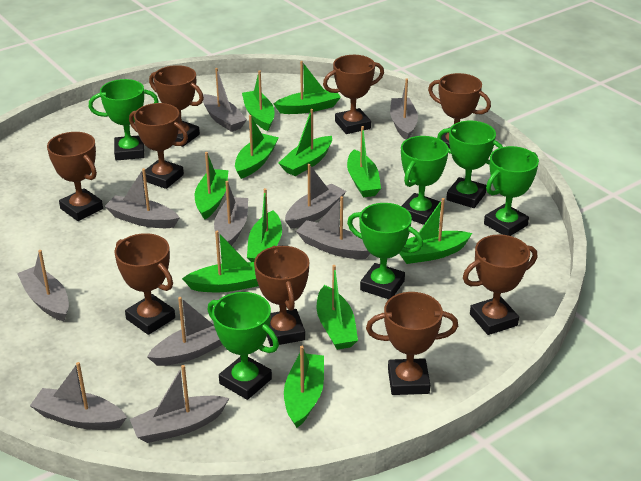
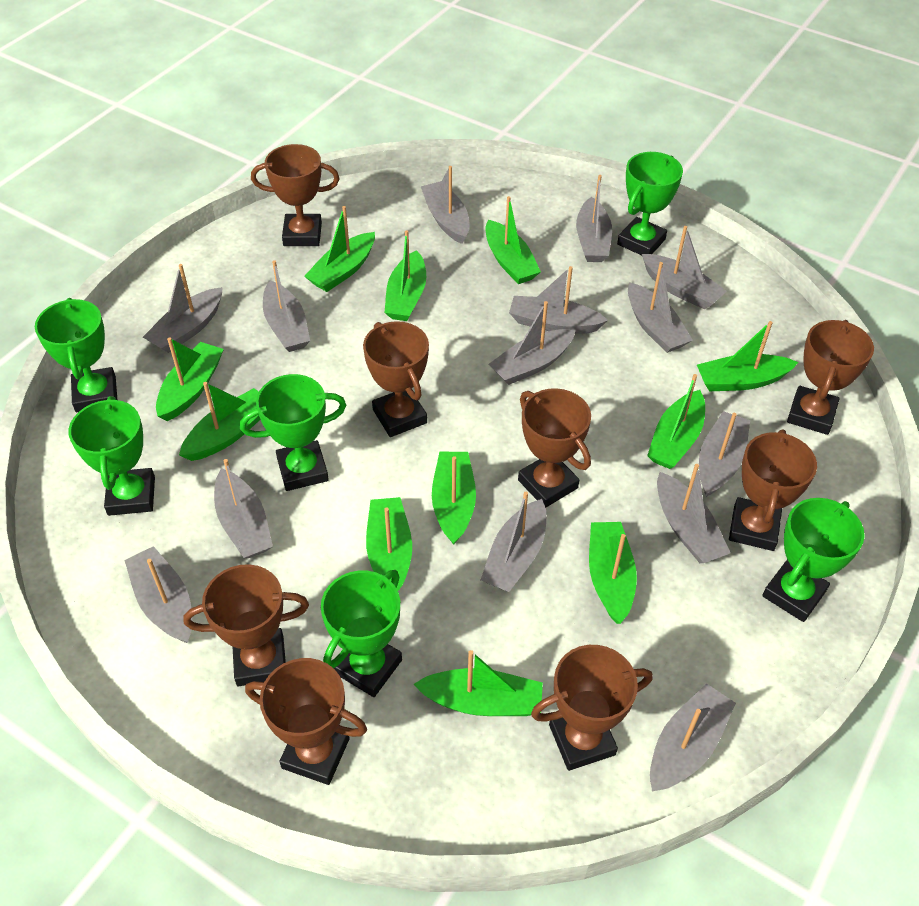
brown trophy: [47,132,103,221] [114,233,175,335] [129,103,188,189] [149,65,204,147] [254,246,309,346] [323,55,384,134] [366,292,458,395] [428,73,491,148] [463,234,537,335] = 9 -> [183,564,309,686] [245,658,367,785] [251,144,339,246] [363,321,429,437] [518,388,591,508] [531,645,653,771] [729,429,817,551] [787,320,874,435] = 8
grey boat: [17,250,69,321] [30,362,127,430] [104,168,180,228] [130,365,229,443] [147,297,222,366] [203,68,247,132] [214,181,248,246] [285,164,346,229] [296,196,371,259] [390,78,418,140] = 10 -> [124,546,192,643] [143,264,223,353] [214,459,273,558] [263,260,310,352] [421,166,470,244] [481,492,546,592] [489,301,576,385] [509,266,608,334] [576,175,612,262] [628,262,693,353] [642,226,727,309] [650,683,736,791] [657,464,731,563] [699,411,750,497] = 14

